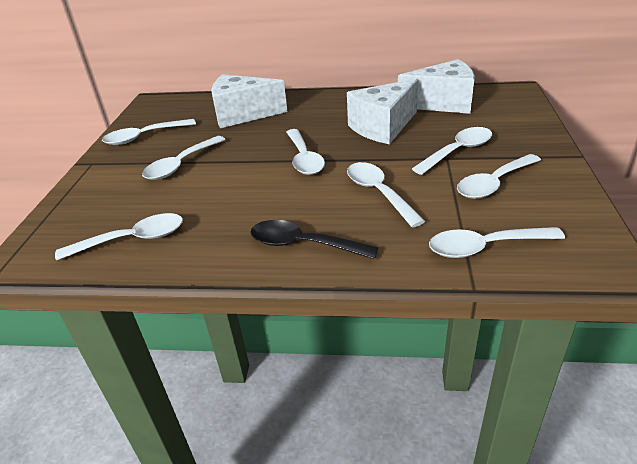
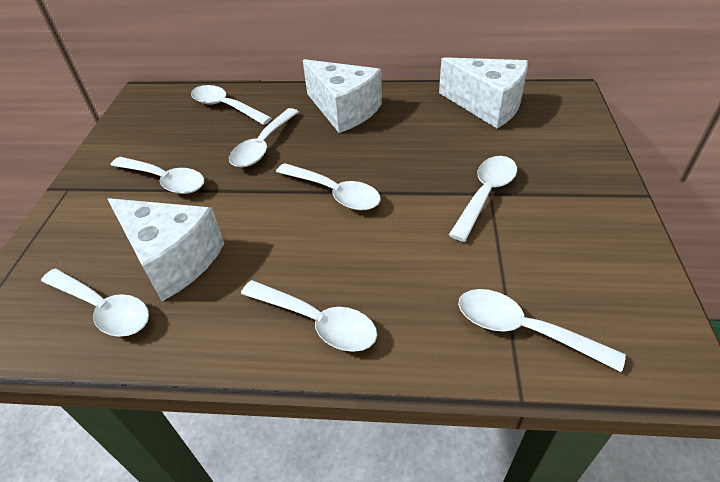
black spoon: [251,220,378,259] = 1 -> none = 0

